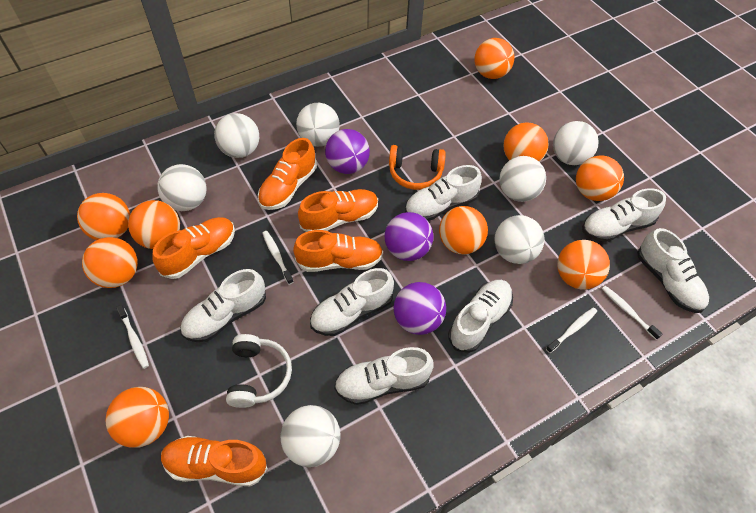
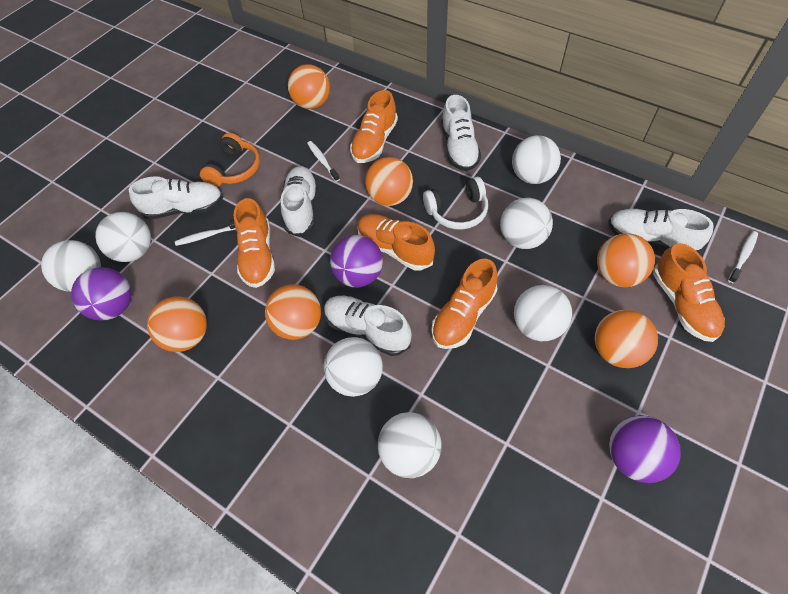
orange ball: [77,193,130,240] [82,237,138,288] [105,387,169,448] [128,200,180,249] [439,206,488,254] [474,38,514,79] [503,122,549,162] [557,240,610,290] [576,156,624,201] = 9 -> [147,296,207,352] [265,284,321,340] [288,64,330,109] [365,157,413,206] [595,310,658,368] [597,233,655,287] = 6
white shoe: [180,269,266,342] [310,268,394,336] [334,347,434,405] [405,165,482,221] [448,280,513,353] [582,188,666,242] [637,228,709,313] = 7 -> [129,176,223,220] [281,166,318,237] [324,296,412,356] [441,95,481,171] [609,209,714,252] = 5
white toothbrush: [116,305,149,369] [262,231,293,284] [546,307,597,353] [602,286,662,340] = 4 -> [175,221,236,246] [307,141,340,182] [728,231,758,283] = 3

